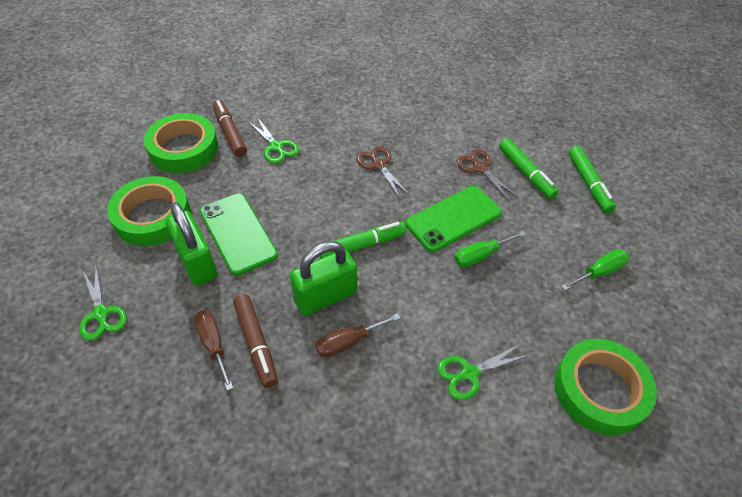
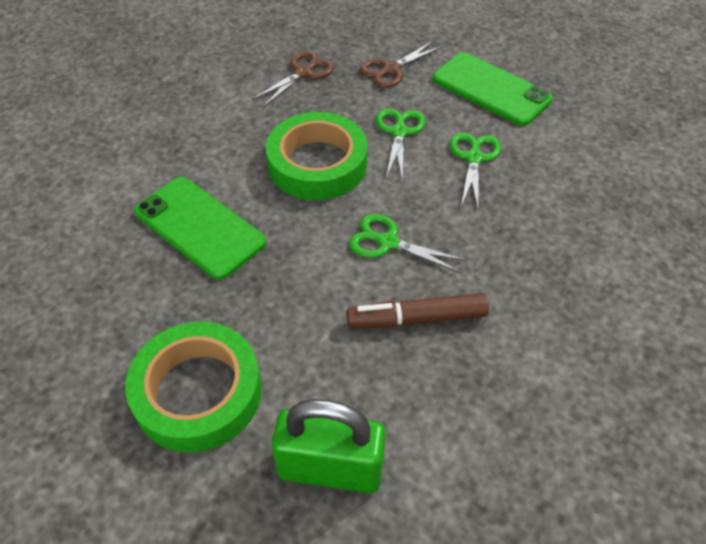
brown marker: [213,100,247,157] [233,294,278,388] = 2 -> [347,293,489,329] = 1
brown screwdriver: [194,310,233,391] [315,313,400,357] = 2 -> none = 0
green marker: [319,222,407,259] [499,138,559,199] [569,146,616,213] = 3 -> none = 0
green padlock: [165,202,217,286] [290,241,357,315] = 2 -> [272,399,386,493] = 1
green screwdriver: [454,231,526,267] [561,249,629,290] = 2 -> none = 0
green tape: [107,176,191,246] [144,113,218,173] [554,339,657,435] = 3 -> [125,322,262,452] [266,112,368,200] = 2

